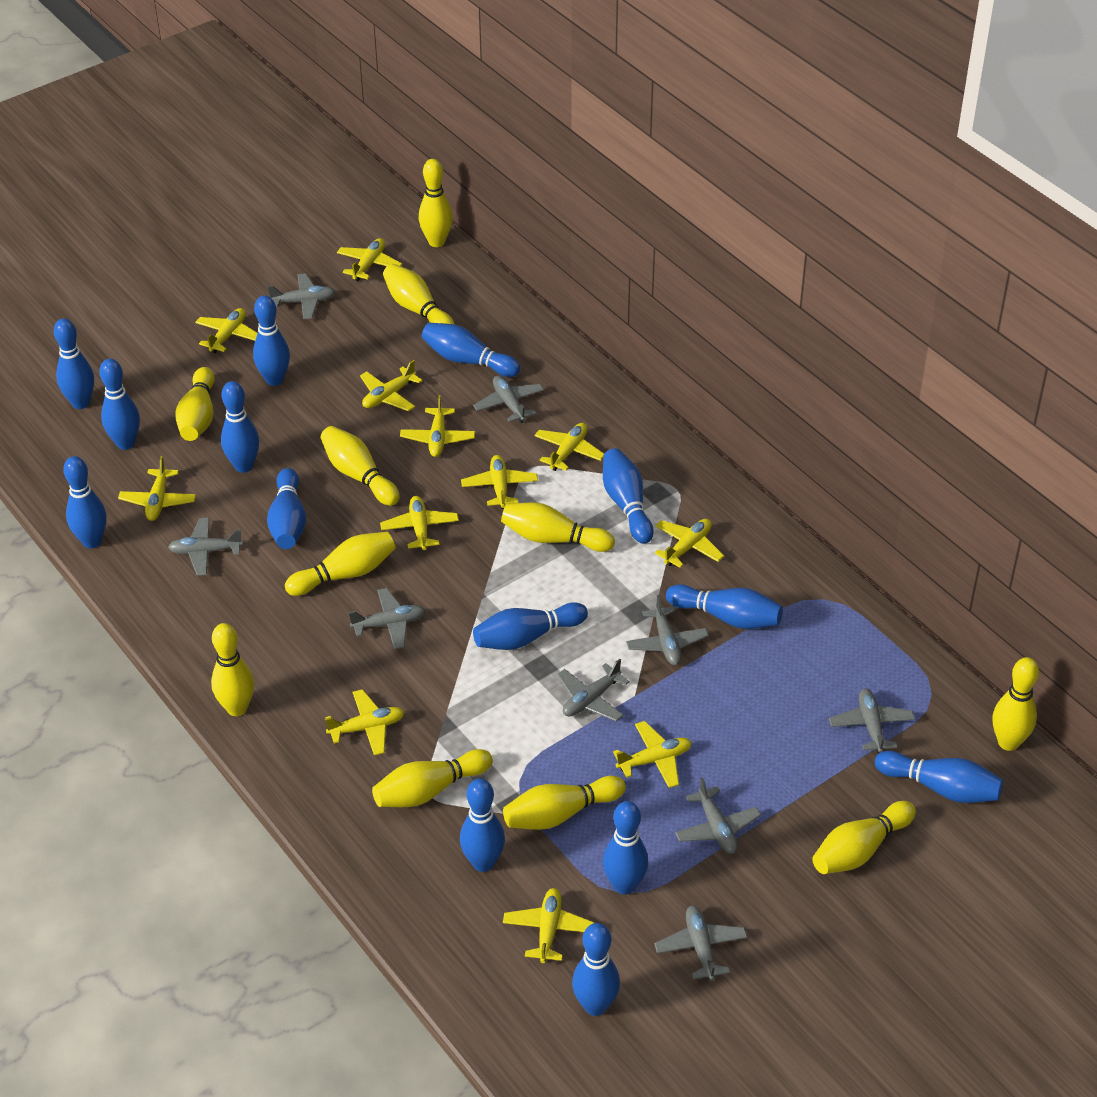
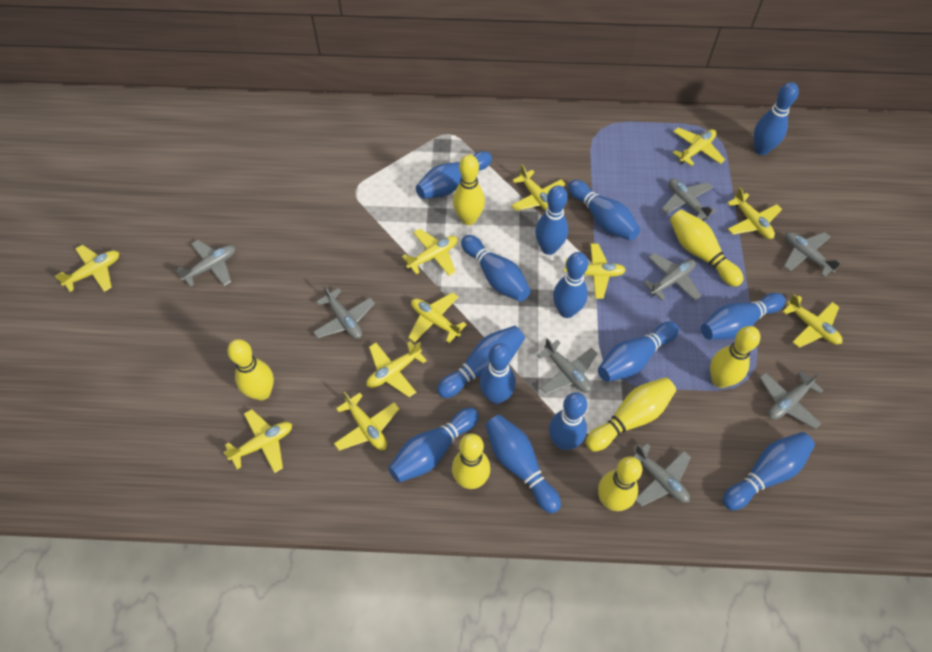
grey plane: [168,517,243,576] [268,273,335,319] [349,588,426,649] [473,375,544,423] [557,659,630,722] [626,595,708,665] [654,905,747,981] [675,777,761,854] [829,689,915,753] = 9 -> [177,240,235,287] [313,285,375,339] [537,338,597,394] [633,443,691,507] [644,253,701,301] [661,179,716,220] [759,371,824,429] [784,232,841,277] = 8
yellow bowling pin: [176,367,214,441] [211,623,254,716] [285,532,396,596] [320,426,400,506] [372,749,493,807] [383,264,455,325] [419,159,453,247] [501,502,615,552] [503,776,626,830] [812,801,916,874] [992,657,1039,751] = 11 -> [228,339,274,400] [452,433,490,489] [453,155,485,225] [586,377,676,452] [598,457,642,511] [670,209,744,287] [710,326,760,388] = 7
yellow plane: [118,456,196,521] [195,308,257,353] [325,689,404,756] [337,238,402,281] [360,360,422,411] [380,496,459,551] [400,395,475,457] [461,455,538,509] [503,888,595,963] [534,423,604,471] [613,721,692,788] [655,519,724,568] = 12 -> [55,245,119,292] [223,409,292,473] [334,392,399,451] [366,341,427,397] [402,229,458,276] [408,292,467,343] [511,165,566,211] [564,243,626,299] [673,128,725,166] [727,188,782,239] [782,294,842,348] = 11

